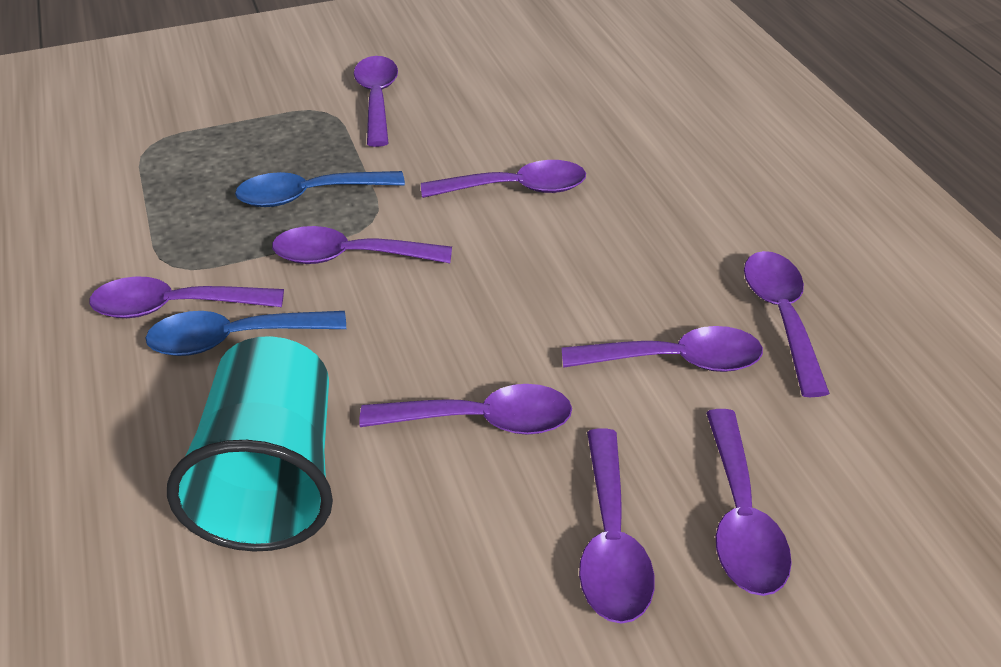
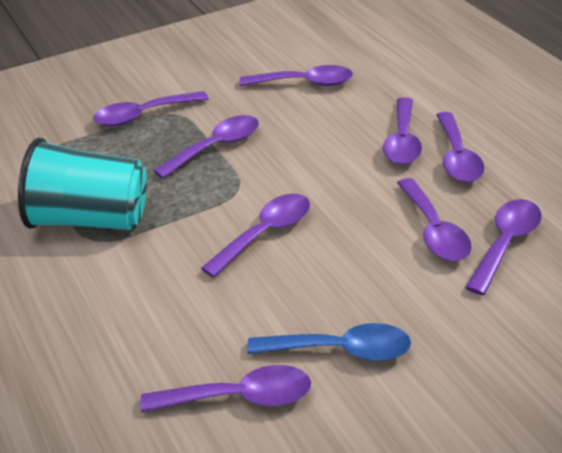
blue spoon: [145,311,346,356] [235,171,405,207] = 2 -> [247,323,411,361] = 1

